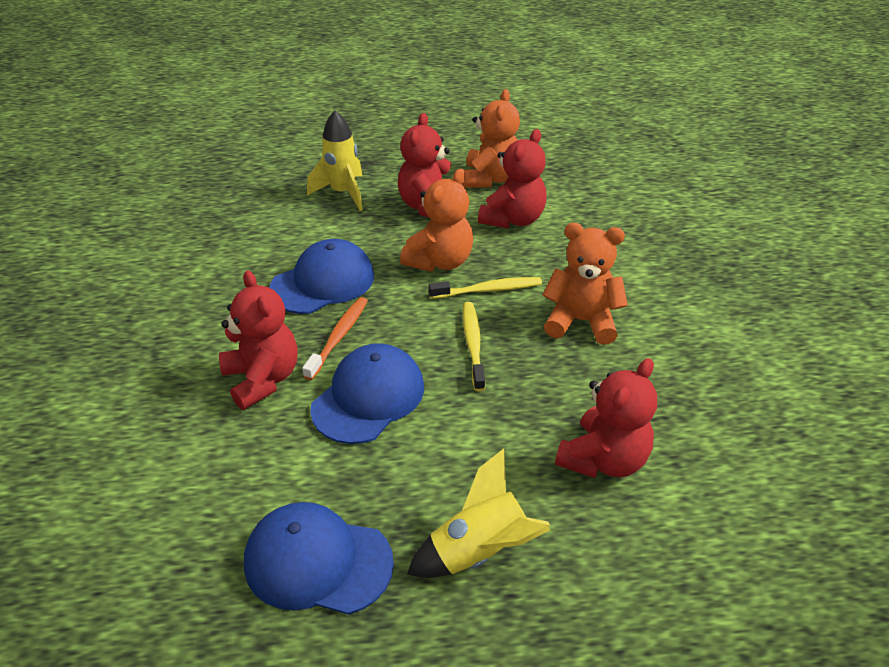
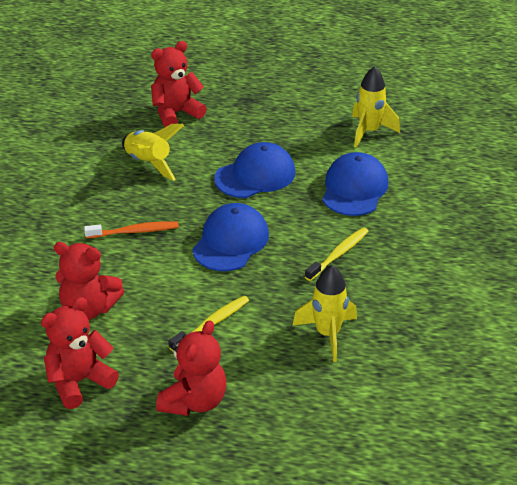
orange teddy bear: [400,169,473,272] [462,89,520,188] [543,223,628,345] = 3 -> none = 0
yellow rocket: [307,110,363,211] [407,448,550,578] = 2 -> [122,124,185,181] [292,265,357,362] [352,66,400,148] = 3

